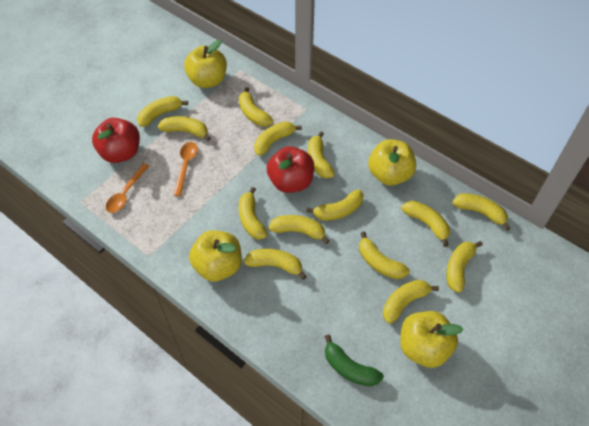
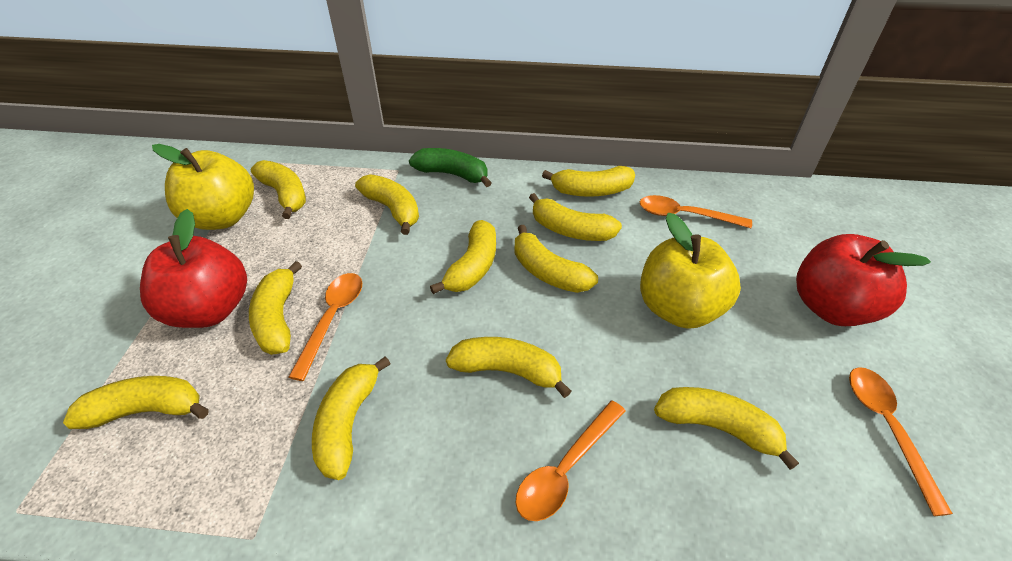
orange spoon: [106,163,149,213] [173,142,198,196] = 2 -> [288,273,362,381] [516,400,626,521] [640,195,752,228] [849,367,953,516] = 4
yellow apple: [184,40,227,88] [189,230,242,282] [368,139,416,186] [400,311,464,368] = 4 -> [152,144,254,230] [640,213,741,329] = 2
yellow banana: [137,96,188,127] [158,116,211,141] [239,87,273,126] [239,187,268,240] [244,249,307,280] [254,122,302,156] [269,215,330,244] [307,189,364,221] [308,132,335,178] [359,232,410,279] [383,280,439,324] [401,201,450,247] [446,241,483,293] [452,193,510,231] = 14 -> [63,376,209,429] [249,261,302,355] [251,160,306,219] [312,356,391,480] [355,174,419,235] [430,220,496,294] [446,337,571,398] [515,225,598,293] [529,193,622,241] [542,166,635,197] [654,387,799,470] = 11

